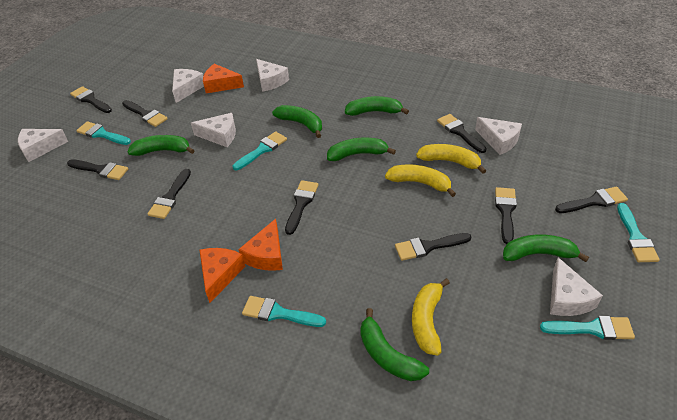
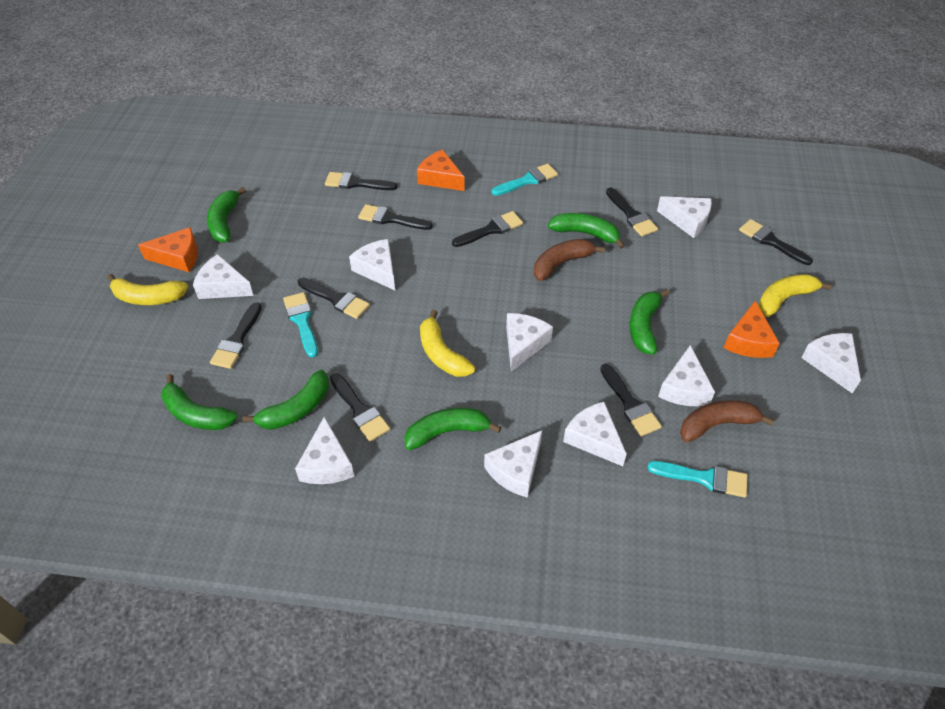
brown banana: none = 0 -> [534,239,605,281] [680,400,775,442] = 2
turquoise brush: [76,121,131,145] [233,131,287,170] [242,296,326,327] [540,316,635,340] [617,203,660,262] = 5 -> [283,292,318,357] [491,164,558,196] [647,461,748,498] = 3
white cheese: [18,129,68,162] [172,69,204,103] [191,113,236,147] [256,59,289,92] [475,117,522,155] [550,258,603,316] = 6 -> [193,254,254,299] [295,416,354,484] [349,239,395,290] [484,430,542,498] [506,313,553,371] [563,402,627,466] [657,196,712,238] [658,345,715,406] [801,333,861,394] = 9

